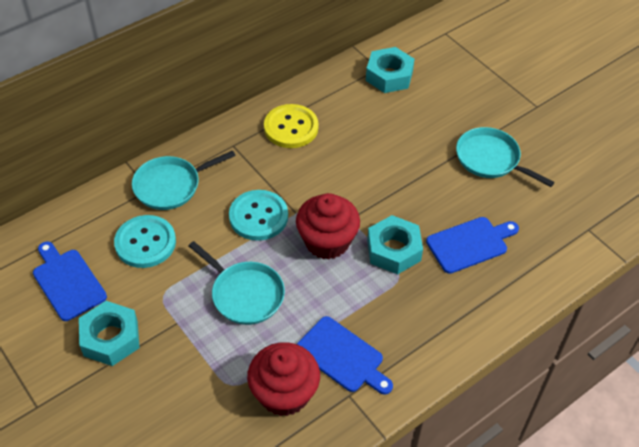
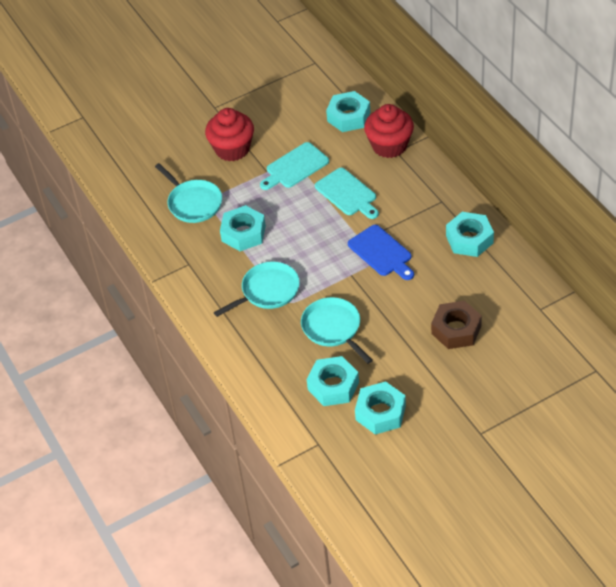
blue cutting board: [33,242,107,321] [297,316,393,395] [426,217,519,274] = 3 -> [348,225,414,280] = 1
brown nut: none = 0 -> [431,301,482,349] = 1
turquoise button: [114,215,176,268] [229,190,288,241] = 2 -> none = 0
turquoise cutting board: none = 0 -> [260,142,329,190] [315,168,379,219] = 2
turquoise nut: [79,301,139,366] [366,47,415,93] [367,215,423,275] = 3 -> [220,205,266,251] [307,356,359,406] [326,91,370,132] [355,381,406,435] [446,212,494,257] = 5
yellow button: [264,104,318,148] = 1 -> none = 0

